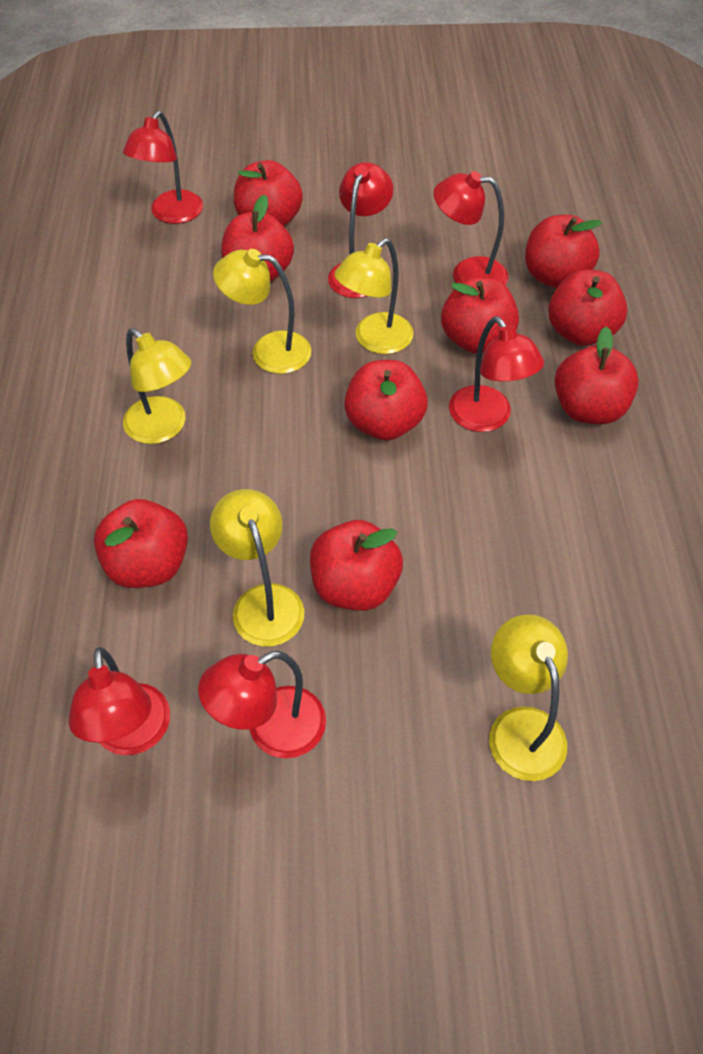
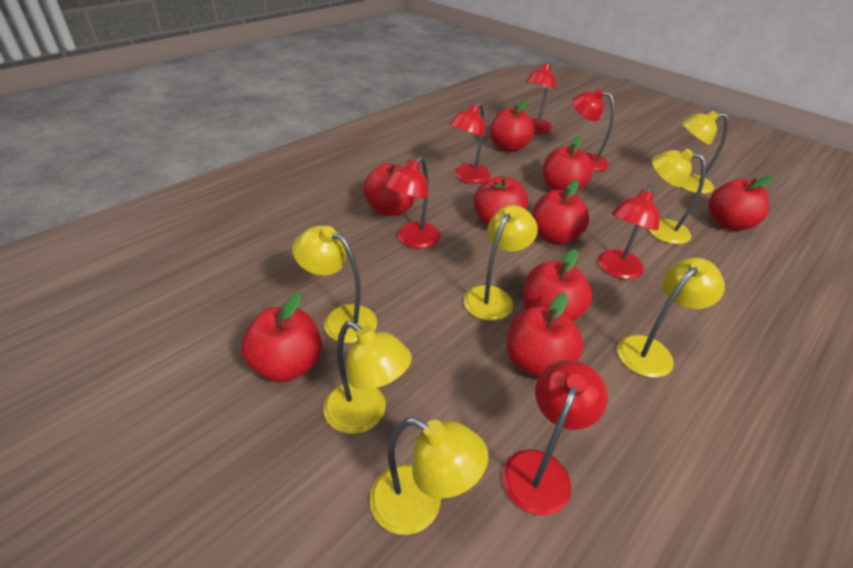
yellow lamp: [123,328,191,444] [210,489,304,646] [213,249,311,374] [334,238,414,354] [489,614,568,781] = 5 -> [292,225,377,343] [323,321,412,434] [369,418,488,535] [464,205,538,321] [617,257,725,378] [649,148,706,244] [682,110,728,194] = 7

